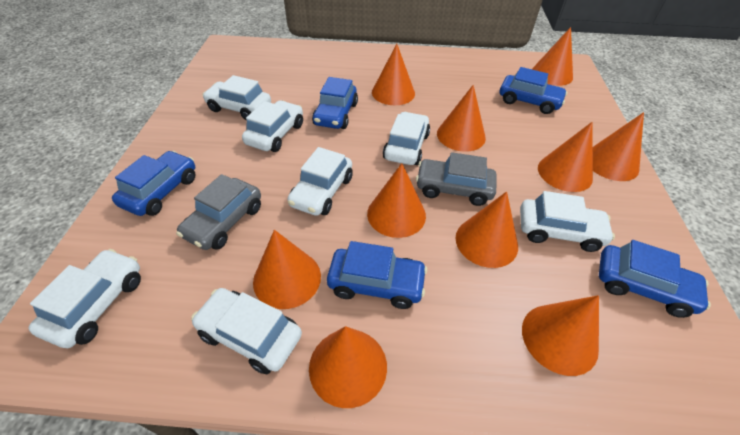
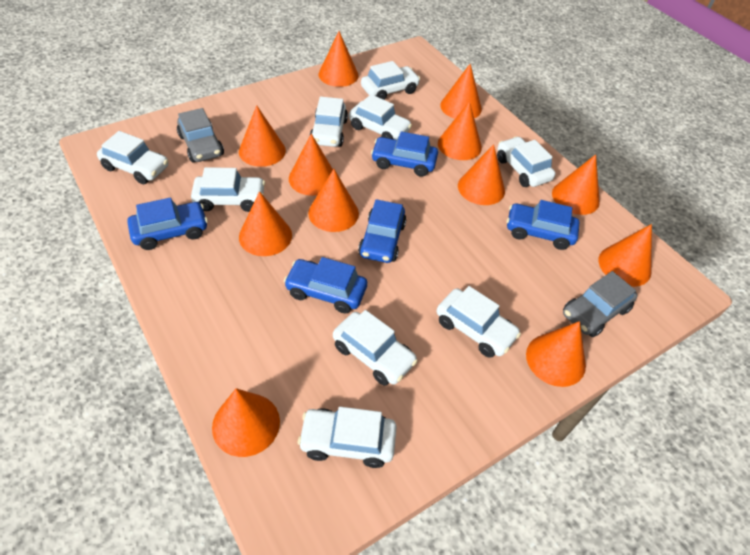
orange cone: [253,230,321,309] [309,326,387,408] [367,163,426,238] [372,44,415,105] [437,85,486,152] [455,191,518,268] [522,295,599,376] [532,27,573,86] [538,122,593,192] [593,112,644,181] = 10 -> [212,388,280,457] [239,105,286,167] [239,191,292,256] [289,133,333,196] [308,169,359,232] [319,31,359,87] [438,101,482,160] [440,63,482,119] [458,144,505,205] [526,321,586,387] [552,154,600,215] [599,224,652,287] = 12
white car: [28,249,141,348] [191,288,302,374] [202,75,271,120] [242,100,303,152] [287,147,353,216] [383,112,430,165] [520,191,615,252] = 7 -> [97,131,168,184] [191,167,265,212] [298,407,397,468] [310,97,348,147] [333,310,418,386] [349,94,412,140] [361,61,420,100] [436,286,521,358] [497,136,556,187] = 9

